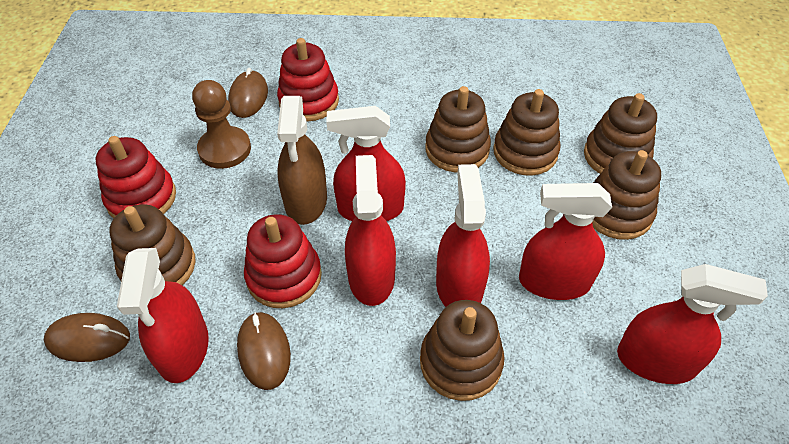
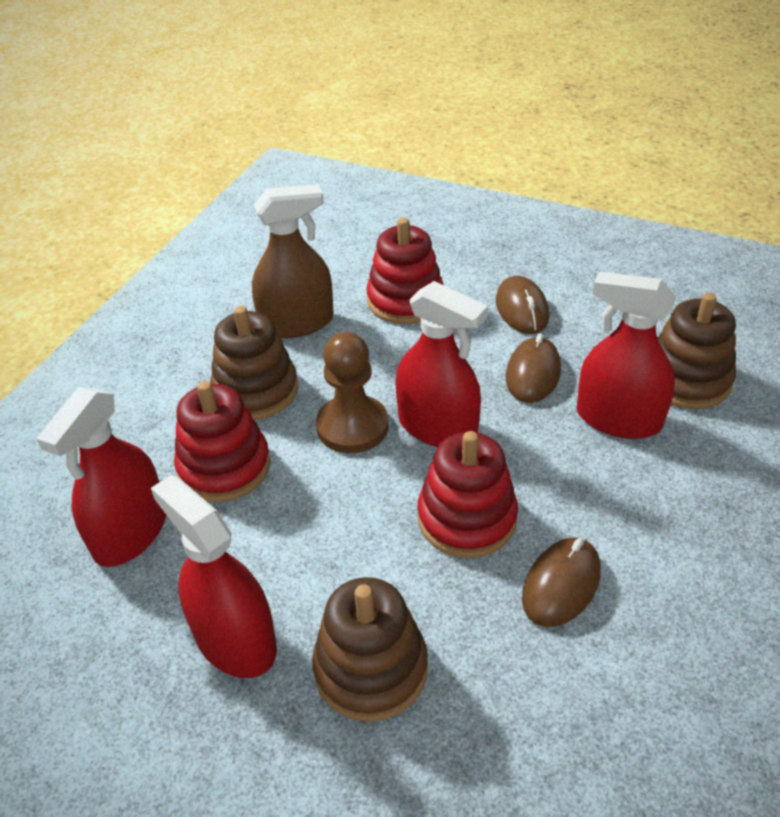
brown stacking toy: [110,204,196,285] [420,300,505,401] [425,86,491,172] [493,89,561,175] [584,93,657,174] [592,150,661,240] = 6 -> [210,306,298,420] [312,577,428,722] [657,293,736,409] = 3
red spray bottle: [117,248,209,383] [326,106,406,221] [345,155,396,306] [436,164,490,307] [519,183,612,300] [617,264,768,384] = 6 -> [36,387,166,567] [151,475,277,678] [396,281,488,447] [577,271,676,439] = 4

